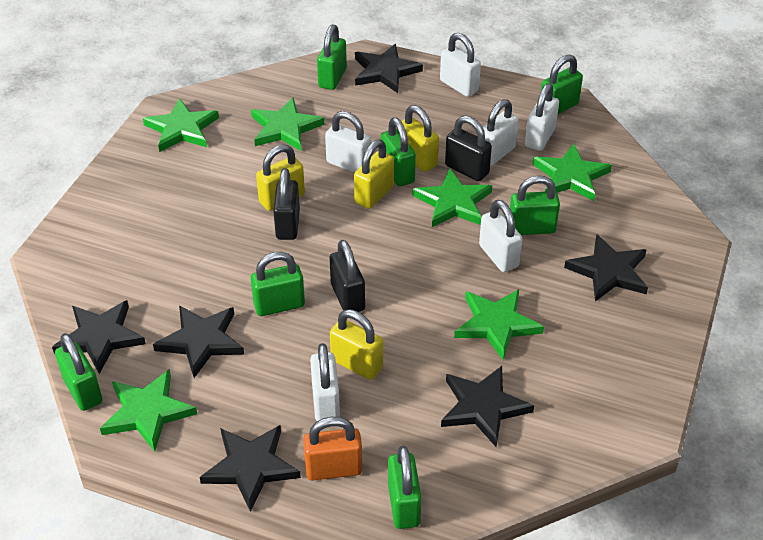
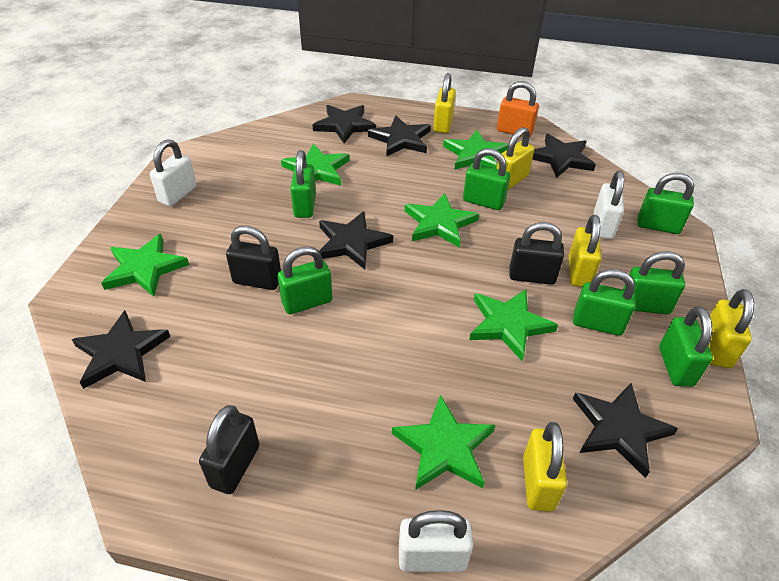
white padlock: [310,343,340,421] [325,111,371,173] [440,33,481,97] [479,200,522,272] [483,99,519,166] [525,83,559,151] = 6 -> [150,139,197,206] [399,510,473,572] [594,170,624,239] = 3
yellow padlock: [256,144,305,211] [330,309,383,380] [354,140,394,209] [401,105,439,172] = 4 -> [433,73,456,133] [496,127,534,190] [523,422,567,512] [569,215,601,287] [708,289,754,368] = 5

